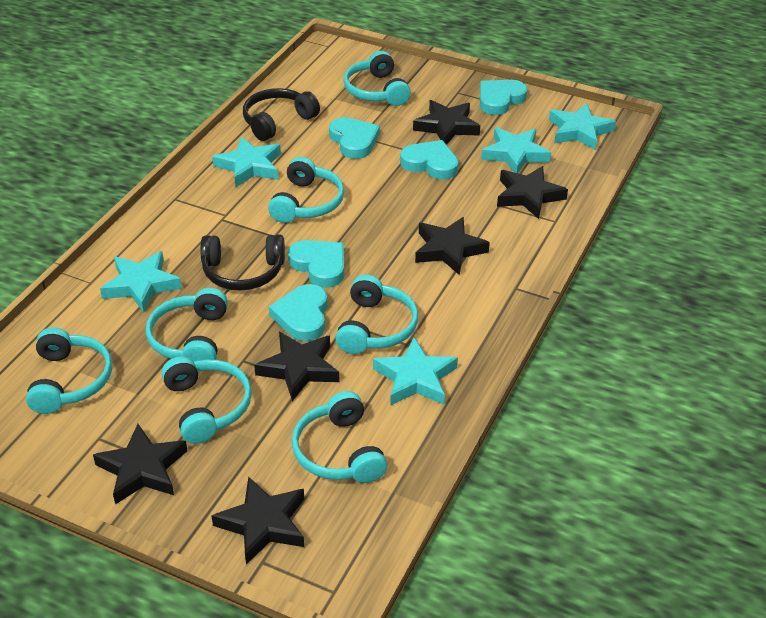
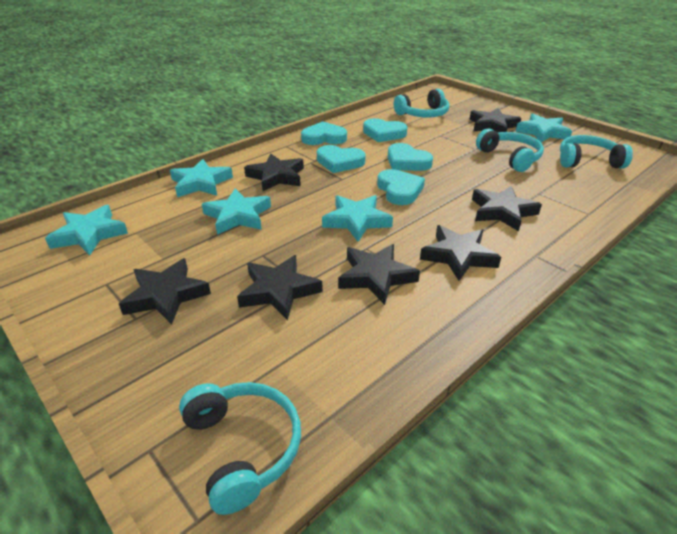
black headphones: [200,234,285,291] [243,88,320,141] = 2 -> none = 0
black star: [93,424,187,505] [211,476,304,565] [254,332,339,401] [413,100,480,145] [415,217,490,275] [497,166,568,219] = 6 -> [119,258,211,325] [237,255,323,321] [244,153,304,191] [338,244,420,305] [420,225,501,281] [470,108,521,133] [472,186,542,232] = 7
turquoise headphones: [26,327,112,414] [146,288,228,362] [162,356,252,444] [268,157,344,223] [292,391,387,483] [335,275,418,354] [343,51,411,106] = 7 -> [179,382,301,515] [394,89,449,117] [476,129,544,172] [560,135,633,169] = 4

